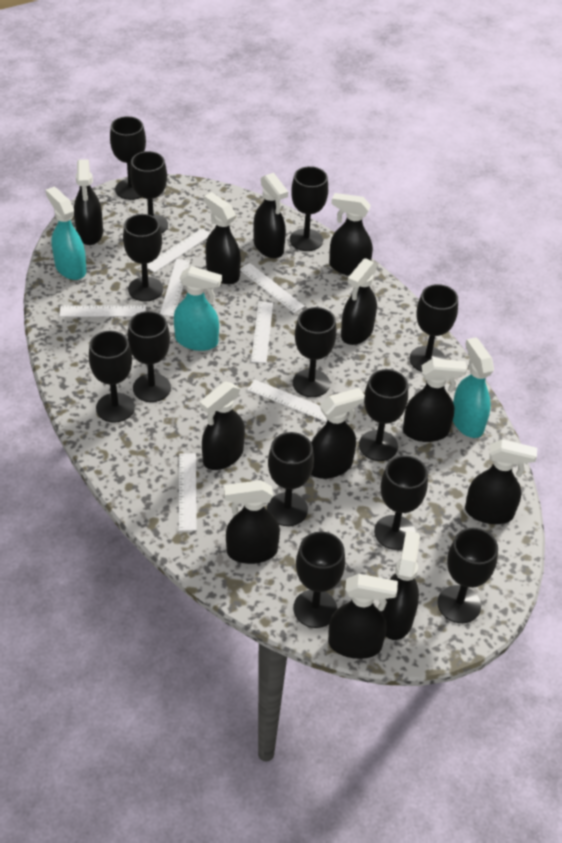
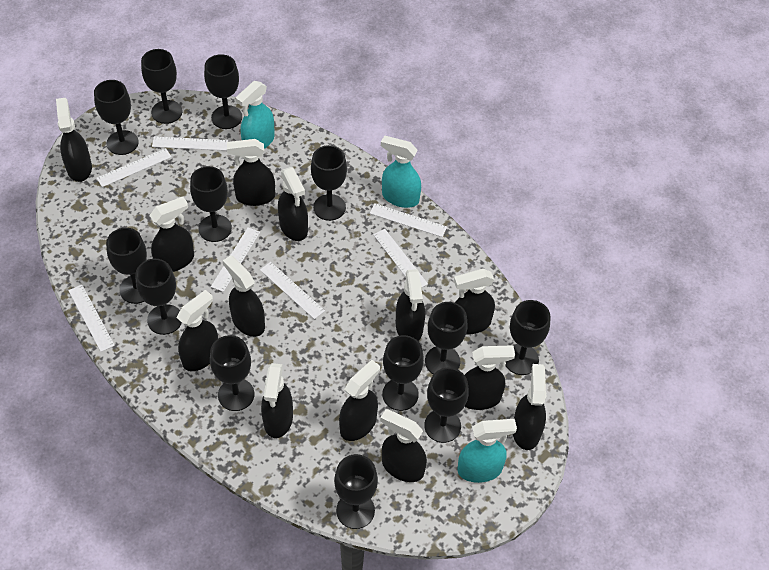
black spray bottle: [74,159,103,245] [200,381,245,470] [204,192,241,284] [224,480,280,564] [253,173,288,258] [311,388,365,479] [328,574,398,659] [329,193,373,276] [341,258,378,345] [380,531,420,640] [403,359,467,442] [465,439,537,524] = 12 -> [56,98,92,182] [149,197,194,272] [176,290,218,371] [223,255,265,337] [227,139,275,206] [261,363,293,438] [278,167,308,241] [339,360,380,441] [380,409,427,482] [396,269,425,341] [454,269,495,335] [465,345,515,410] [513,364,547,450] = 13

